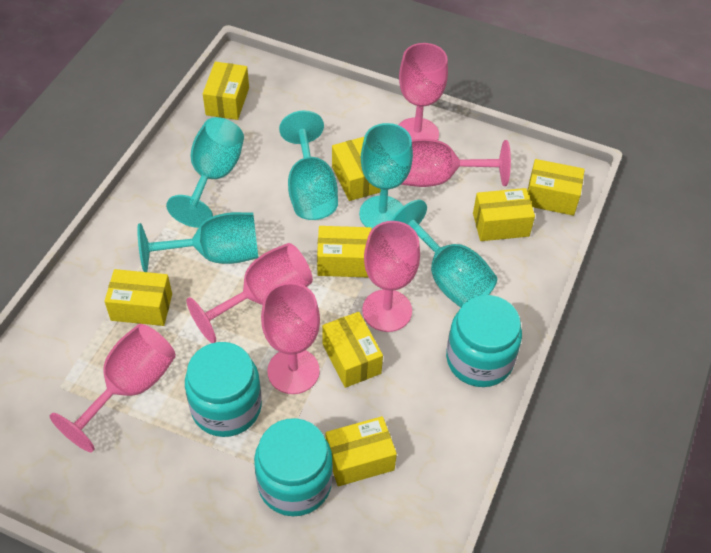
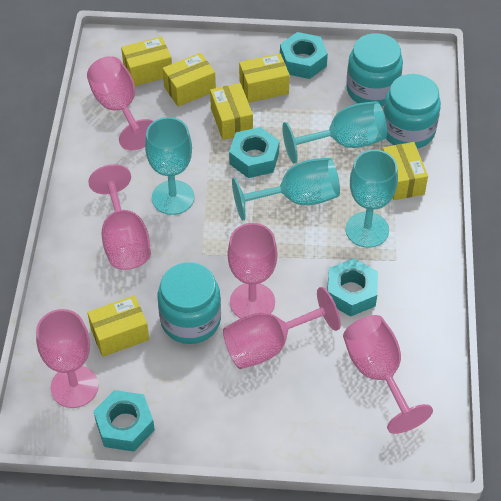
turquoise goblet: [137,212,258,272] [166,117,244,228] [279,110,338,220] [359,123,413,229] [391,200,497,308] = 5 -> [145,117,194,215] [232,158,340,220] [282,101,387,163] [346,150,398,248] = 4
turquoise nut: none = 0 -> [93,390,155,452] [229,127,280,178] [280,32,328,79] [327,258,378,317] = 4
yellow box: [104,269,172,326] [203,62,249,120] [317,226,372,278] [322,312,383,388] [325,416,397,486] [332,137,381,201] [473,188,535,241] [527,159,585,216] = 8 -> [87,295,149,357] [121,36,172,86] [162,53,216,107] [210,83,253,140] [239,53,290,103] [382,142,428,200] = 6

